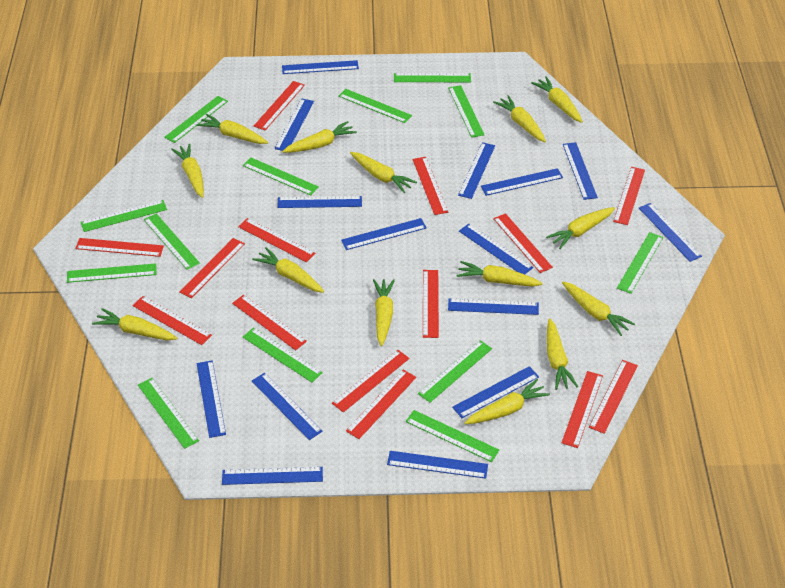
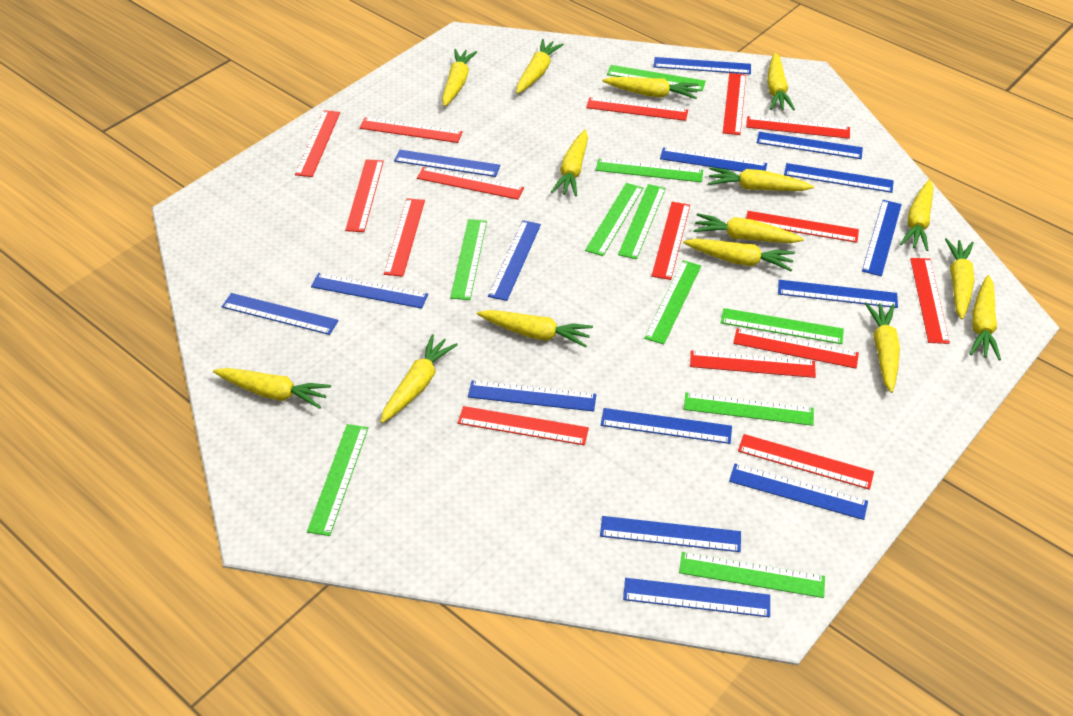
green ruler: [67,263,156,283] [81,200,167,232] [138,378,199,449] [144,213,200,270] [164,96,228,143] [243,158,319,195] [243,328,323,382] [339,89,412,123] [394,73,471,82] [406,410,499,462] [418,340,492,403] [448,85,484,138] [617,232,663,294] = 13 -> [307,424,368,536] [450,219,487,300] [585,183,643,256] [596,158,703,182] [607,65,706,91] [618,184,666,259] [644,260,701,345] [679,552,825,598] [684,392,814,426] [721,308,844,344] = 10
red ruler: [75,238,164,257] [132,296,212,345] [179,238,245,298] [232,295,307,350] [238,218,315,262] [254,81,305,130] [332,350,409,412] [346,370,416,439] [413,157,448,215] [423,270,439,338] [493,213,553,273] [562,371,603,448] [589,360,638,434] [613,167,645,225] = 14 -> [295,110,340,177] [345,159,384,232] [360,117,463,143] [384,198,425,277] [417,167,524,200] [458,406,589,445] [586,97,688,121] [651,202,690,280] [690,350,816,378] [723,73,746,135] [733,328,859,369] [738,434,874,490] [746,116,850,139] [746,211,859,243] [910,258,950,344] = 15
yellow carrot: [92,308,177,340] [171,144,204,198] [197,114,268,144] [252,247,324,293] [282,121,357,153] [350,152,417,193] [373,279,395,346] [456,261,543,287] [465,379,550,424] [493,95,546,142] [531,76,583,123] [546,207,615,249] [547,318,578,390] [562,282,635,336] = 14 -> [213,368,331,409] [380,334,458,423] [442,49,477,107] [477,310,593,348] [516,39,564,94] [551,130,588,197] [602,77,699,99] [683,239,795,271] [693,213,804,243] [708,167,814,191] [767,52,795,111] [865,302,900,393] [900,179,933,251] [945,238,974,319] [970,275,1001,360] = 15

